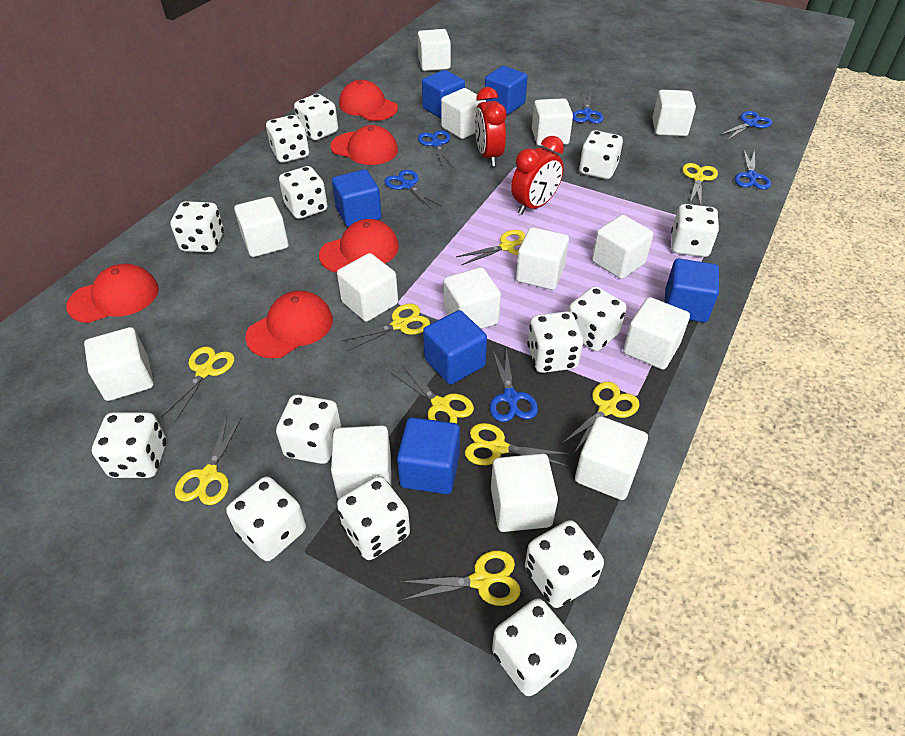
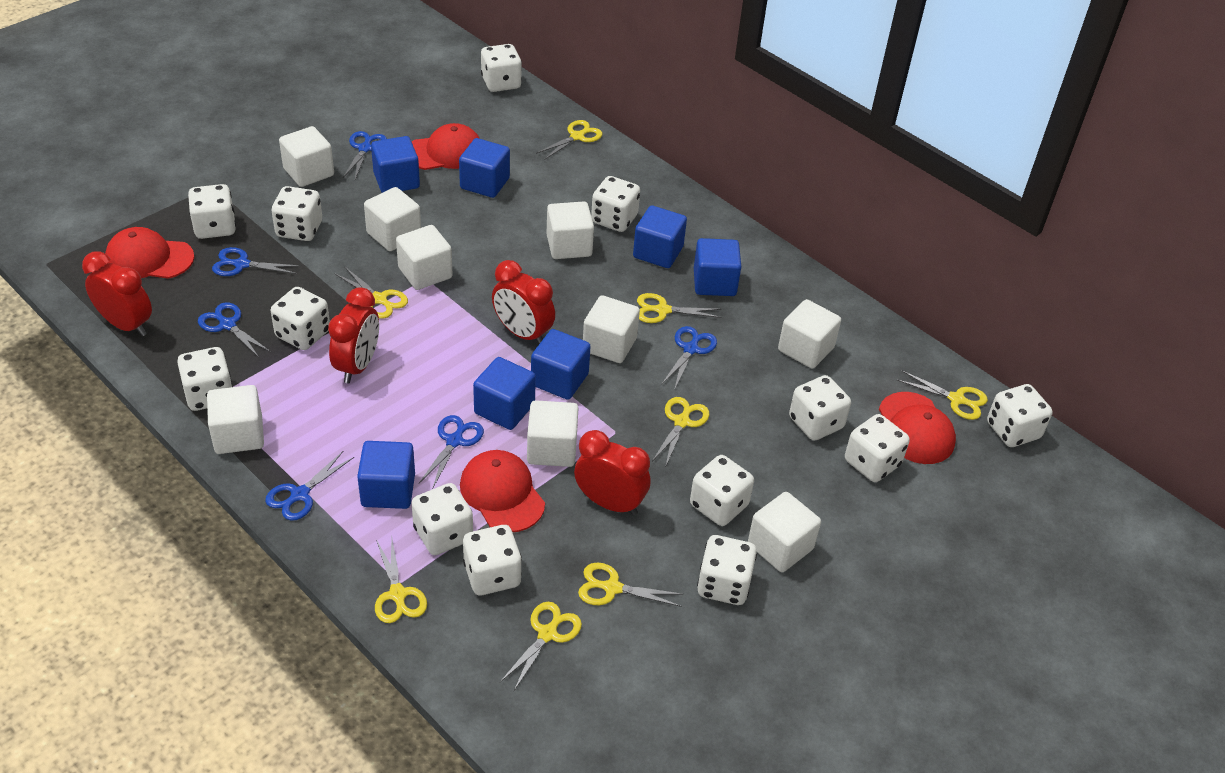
blue cube: [332,169,382,227] [397,417,460,494] [422,70,465,119] [423,310,487,384] [485,66,527,114] [665,259,719,322] = 6 -> [357,441,415,509] [371,136,420,193] [459,138,510,198] [473,357,536,430] [531,329,591,400] [633,206,687,268] [694,238,741,296] = 7
red cap: [66,264,159,323] [245,290,333,358] [319,219,399,273] [330,125,398,165] [339,80,398,121] = 5 -> [105,227,194,279] [412,123,480,170] [460,450,545,532] [879,392,956,464] = 4
red clock: [475,87,506,166] [511,136,564,215] = 2 -> [82,251,152,336] [328,287,379,383] [492,260,555,344] [574,430,650,516] = 4
white cube: [84,327,154,401] [234,197,289,257] [331,425,391,499] [337,253,398,322] [418,29,451,71] [441,88,486,139] [443,267,501,329] [491,454,558,532] [516,227,569,290] [532,98,573,146] [575,416,648,500] [592,215,653,279] [623,297,690,370] [652,90,696,136] = 14 -> [207,385,264,454] [279,126,334,187] [364,187,421,251] [396,225,453,290] [527,400,578,467] [546,201,594,259] [583,295,640,363] [748,492,821,572] [778,299,841,369] = 9
white dice: [92,412,167,478] [170,201,224,253] [226,476,306,561] [266,115,309,163] [276,395,341,464] [279,166,328,219] [294,94,338,140] [337,476,410,560] [492,598,577,696] [525,520,604,608] [527,311,583,373] [568,286,626,351] [579,130,623,179] [671,204,719,257] = 14 -> [177,347,232,411] [188,184,236,239] [271,287,330,350] [272,186,322,241] [411,483,473,555] [463,525,522,595] [481,44,522,92] [591,176,640,232] [690,455,754,526] [697,535,757,605] [789,375,851,441] [845,414,910,482] [987,384,1053,447] = 13
yellow scissors: [162,346,235,422] [175,418,241,505] [342,304,430,351] [391,365,474,424] [400,550,521,606] [456,230,525,265] [465,423,569,467] [561,382,640,453] [682,163,718,206] = 9 -> [334,266,408,319] [375,539,427,623] [500,602,582,691] [536,120,602,160] [578,563,684,607] [637,293,722,323] [652,397,709,468] [897,371,988,420] = 8

